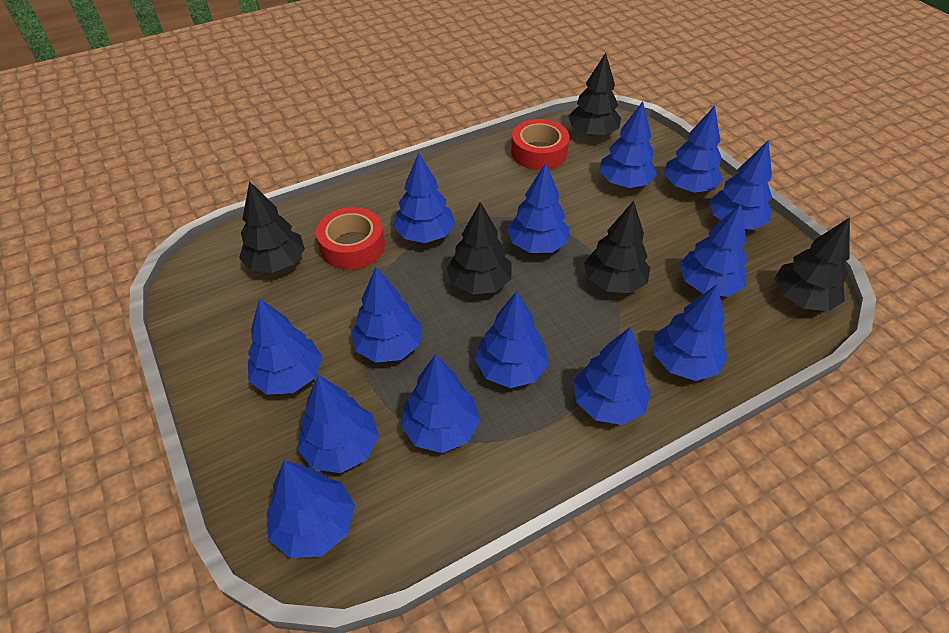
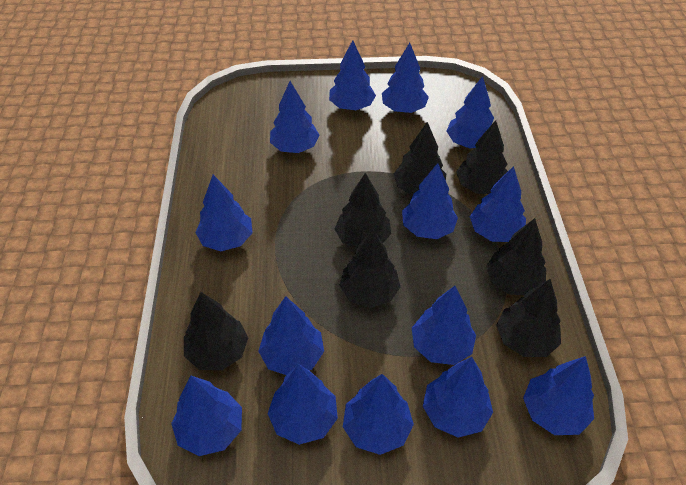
black tree: [239,181,305,273] [447,202,511,295] [568,53,621,137] [584,201,650,293] [774,217,850,311] = 5 -> [184,292,248,370] [335,173,391,248] [339,229,401,308] [394,122,446,196] [456,120,508,194] [486,218,546,295] [496,279,561,357] = 7
red tape: [316,207,385,270] [511,119,570,170] = 2 -> none = 0

